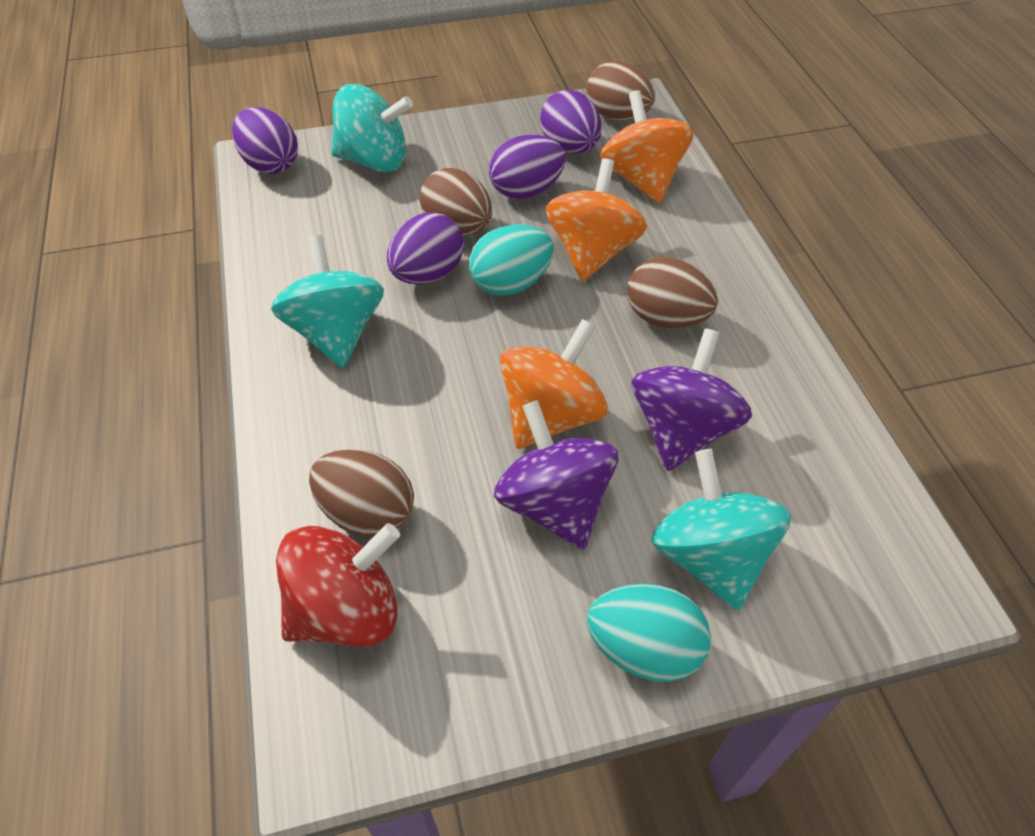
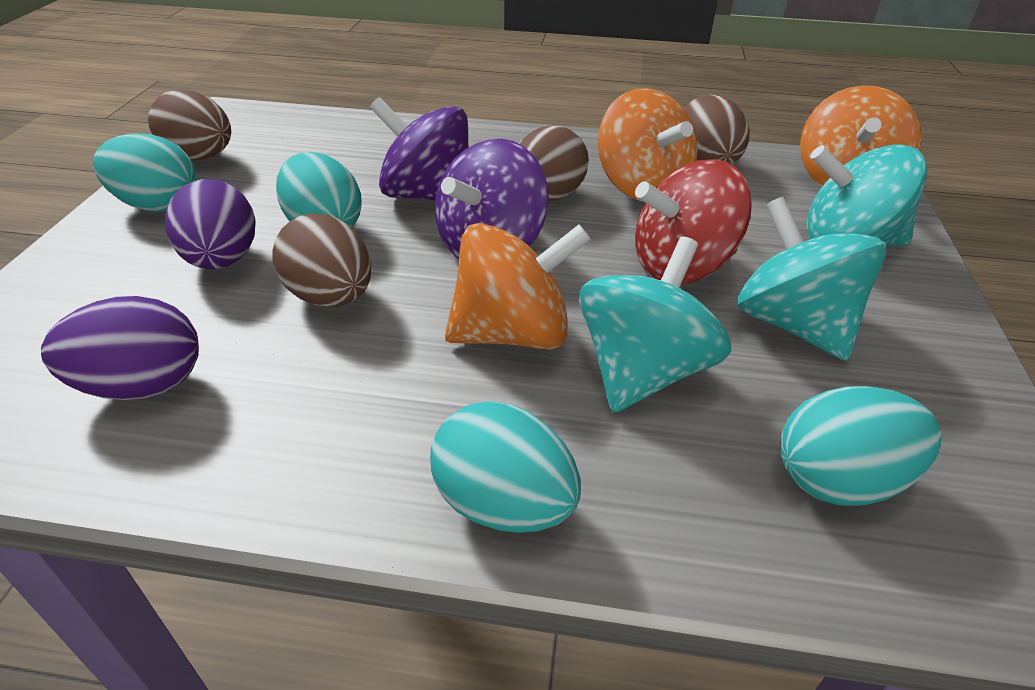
purple egg: [232,107,298,174] [387,213,464,284] [489,134,566,199] [540,89,602,154] = 4 -> [41,296,199,400] [165,179,256,269] = 2
turquoise egg: [469,225,554,296] [587,584,711,682] = 2 -> [93,134,197,212] [276,152,362,228] [430,401,581,533] [781,386,942,506] = 4

